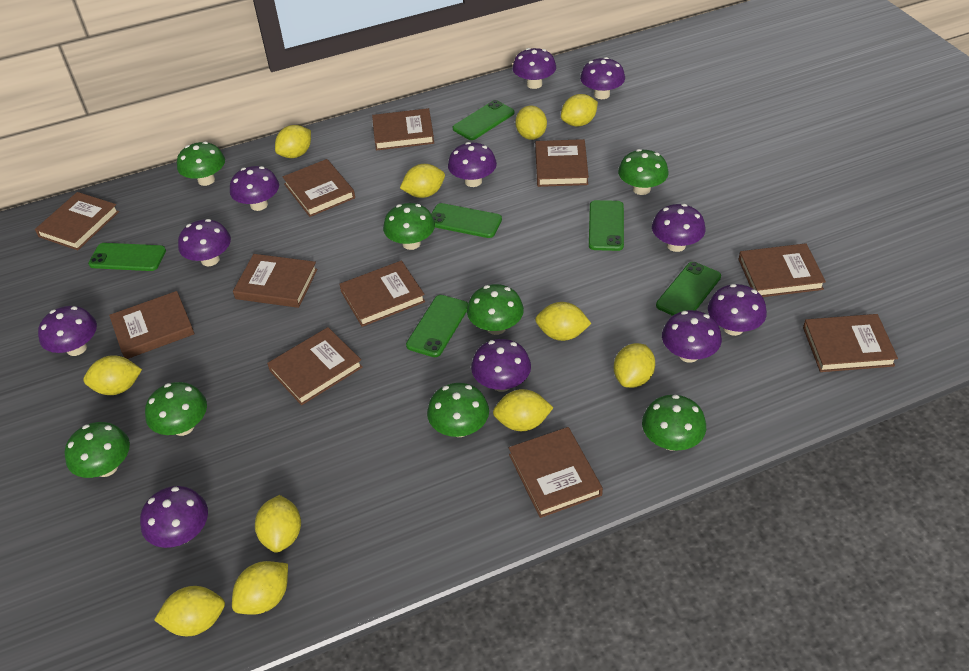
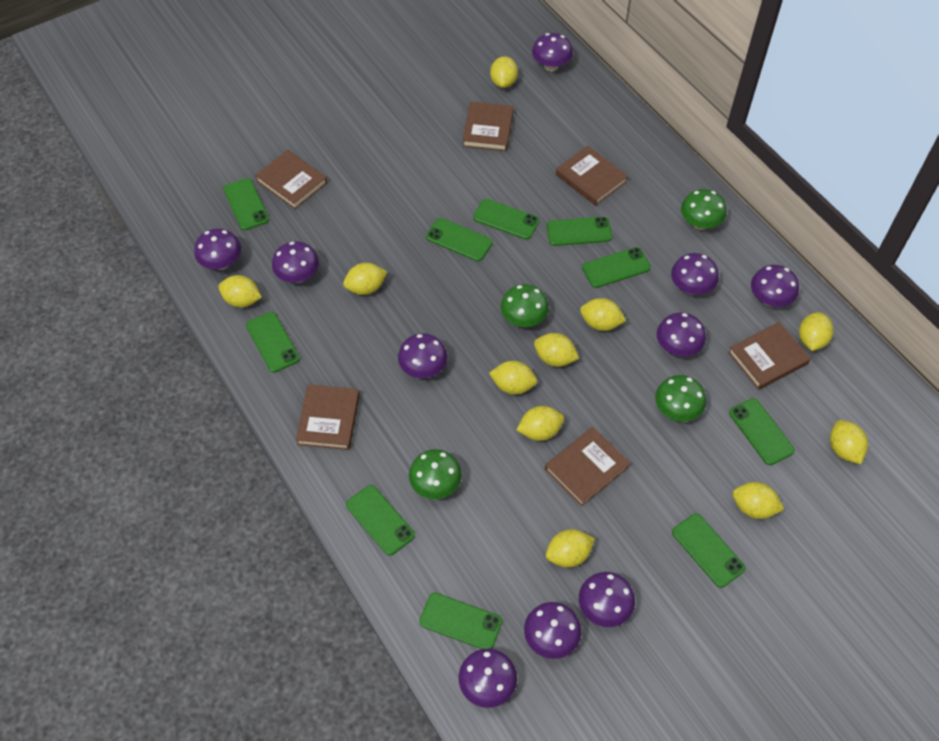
brown book: [35,192,119,250] [109,291,195,359] [233,254,317,308] [267,327,363,405] [283,159,355,217] [339,260,425,327] [372,108,434,151] [509,427,603,518] [535,139,589,187] [739,243,826,297] [803,314,898,372] = 11 -> [255,150,327,209] [296,385,360,450] [463,102,514,151] [545,427,630,506] [556,146,628,206] [728,322,811,390] = 6
green mushroom: [65,422,130,478] [145,382,207,436] [177,142,225,186] [383,203,435,250] [427,383,489,437] [467,284,524,335] [618,149,669,195] [642,395,706,451] = 8 -> [409,449,462,499] [501,284,549,327] [655,375,706,422] [681,189,727,230] = 4
green phone: [88,243,166,271] [406,295,468,357] [431,203,502,238] [453,100,514,140] [589,200,624,251] [656,262,721,316] = 6 -> [223,178,269,230] [246,312,300,373] [346,485,415,556] [419,593,502,649] [426,218,493,262] [473,199,539,240] [546,217,612,246] [582,247,651,288] [672,514,745,588] [729,398,795,465] = 10
purple mushroom: [38,306,97,356] [140,486,208,548] [178,219,231,266] [230,166,279,211] [448,142,497,187] [471,339,531,392] [512,48,556,89] [580,57,625,99] [652,204,706,252] [662,310,722,363] [708,284,767,336] = 11 -> [194,229,241,270] [272,241,319,283] [398,333,447,378] [459,649,517,708] [524,602,581,659] [532,33,573,71] [579,572,635,627] [657,313,706,357] [671,253,719,295] [751,265,799,307] = 10

